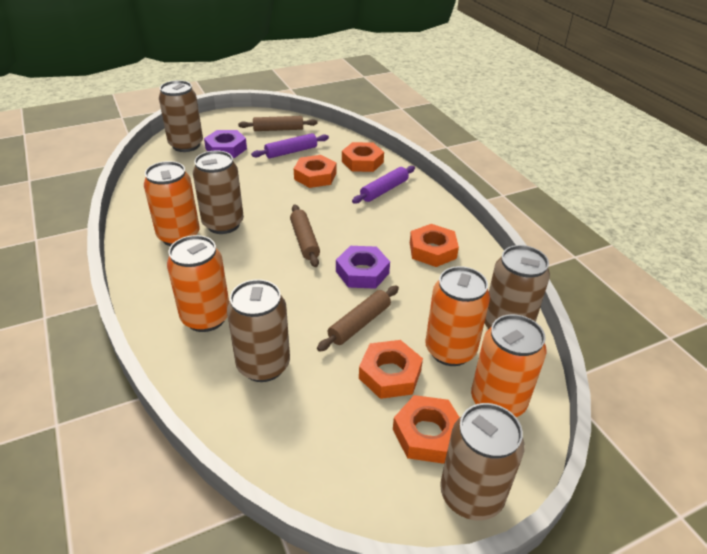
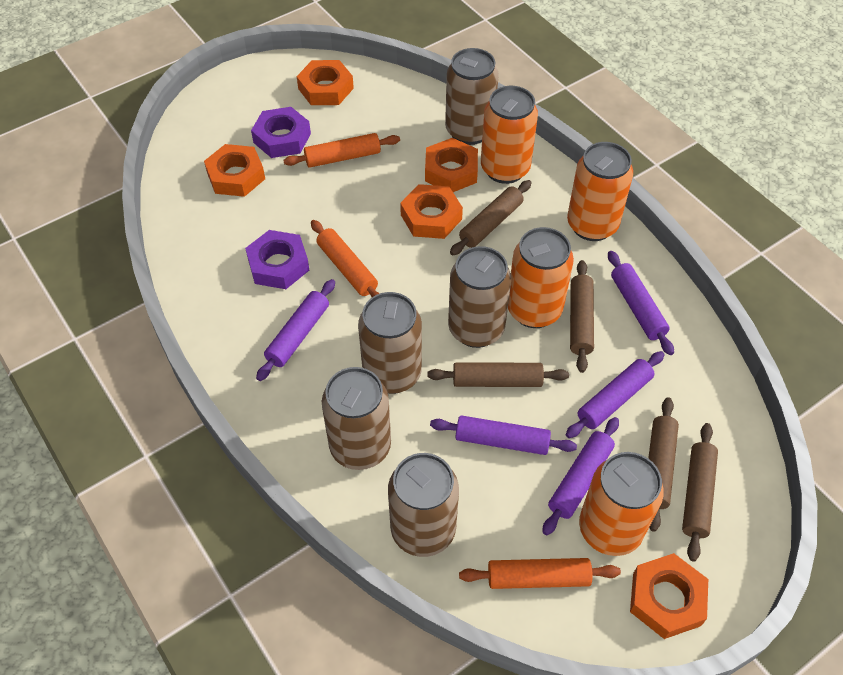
brown rolling pin: [238,116,318,131] [290,204,320,267] [317,285,399,352] = 3 -> [427,362,569,387] [450,180,532,255] [570,260,594,373] [648,397,679,532] [682,423,718,562] = 5
orange rolling pin: none = 0 -> [283,133,400,168] [311,220,380,297] [459,558,621,589] = 3
purple rolling pin: [251,133,329,159] [352,166,415,204] = 2 -> [256,279,335,381] [430,415,577,455] [542,417,619,535] [566,351,665,438] [608,251,674,355] = 5

